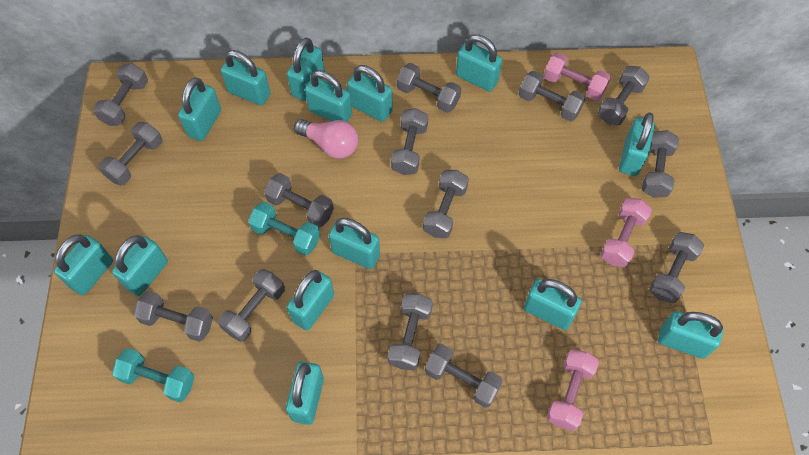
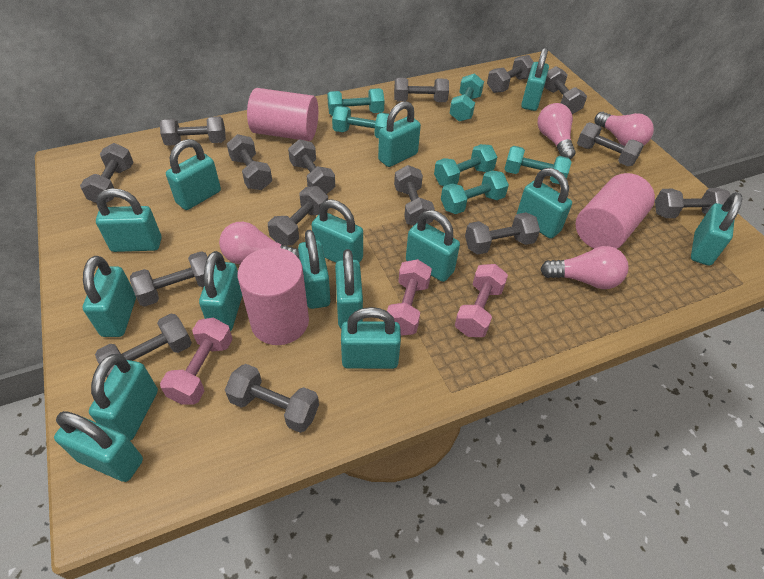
grey dumbbell: [93,63,148,126] [99,122,163,185] [134,291,213,342] [218,269,285,342] [264,173,334,228] [388,293,433,370] [391,108,428,175] [397,63,461,113] [423,170,469,238] [425,344,503,408] [519,71,586,121] [598,66,650,125] [642,130,679,198] [649,232,704,303] = 14 -> [80,143,133,203] [95,314,192,378] [130,251,208,307] [160,116,226,146] [225,364,319,433] [227,134,272,190] [268,186,329,246] [288,139,335,194] [394,78,449,102] [394,165,435,226] [465,212,540,255] [487,55,534,93] [544,66,587,114] [577,122,644,166] [655,188,730,218] = 15
pink cylinder: none = 0 -> [238,247,309,345] [247,88,318,141] [575,173,655,249] = 3
pink light bulb: [294,119,358,159] = 1 -> [219,222,299,264] [538,103,576,159] [540,246,628,289] [595,112,654,146] = 4
turquoise dumbbell: [112,348,194,402] [248,202,320,256] = 2 -> [327,88,384,116] [332,106,389,138] [434,144,497,186] [441,170,509,214] [449,73,484,122] [504,146,571,184] = 6
turquoise padlock: [54,234,113,295] [112,235,168,296] [178,77,221,141] [221,50,270,106] [286,361,324,425] [287,37,325,101] [287,270,334,331] [305,70,352,122] [329,218,380,269] [347,65,393,122] [456,34,502,92] [524,279,582,330] [619,113,655,176] [658,311,723,359] = 14 -> [54,411,143,482] [83,256,136,337] [89,354,158,441] [96,188,161,252] [166,139,221,210] [199,251,242,331] [298,230,331,309] [311,199,363,263] [335,249,363,328] [341,307,401,369] [378,101,421,167] [406,210,460,282] [516,168,572,239] [521,47,549,111] [691,192,742,266] = 15

